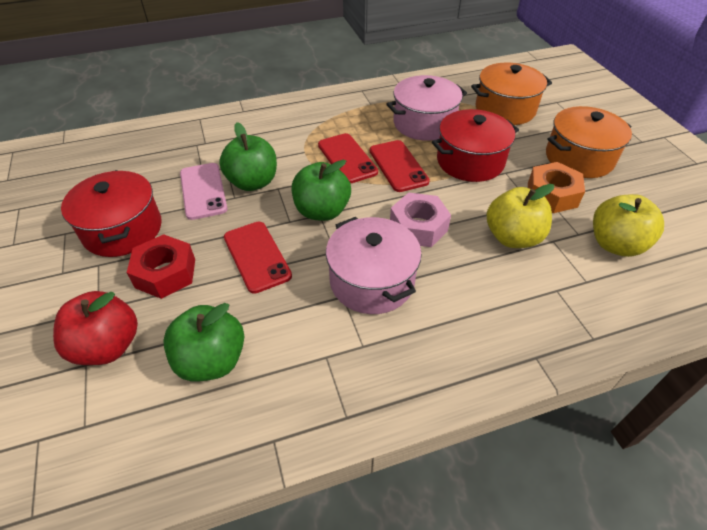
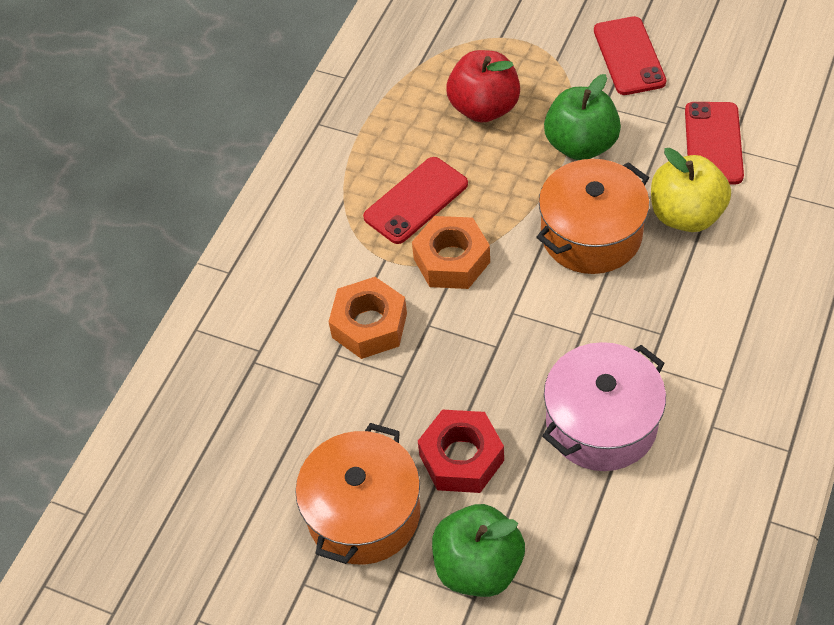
green apple: [163,303,244,382] [219,122,277,191] [292,160,351,221] = 3 -> [432,504,525,597] [544,74,621,160] = 2
orange nut: [528,162,585,213] = 1 -> [329,277,407,359] [412,216,490,289] = 2
pink nut: [390,193,451,247] = 1 -> none = 0
pink phone: [180,163,228,220] = 1 -> none = 0
pink pot: [326,217,422,314] [387,75,467,141] = 2 -> [542,342,666,471] = 1
red pot: [61,170,162,257] [432,109,519,182] = 2 -> none = 0
yellow apple: [487,184,554,248] [593,194,664,257] = 2 -> [651,148,731,232] = 1

